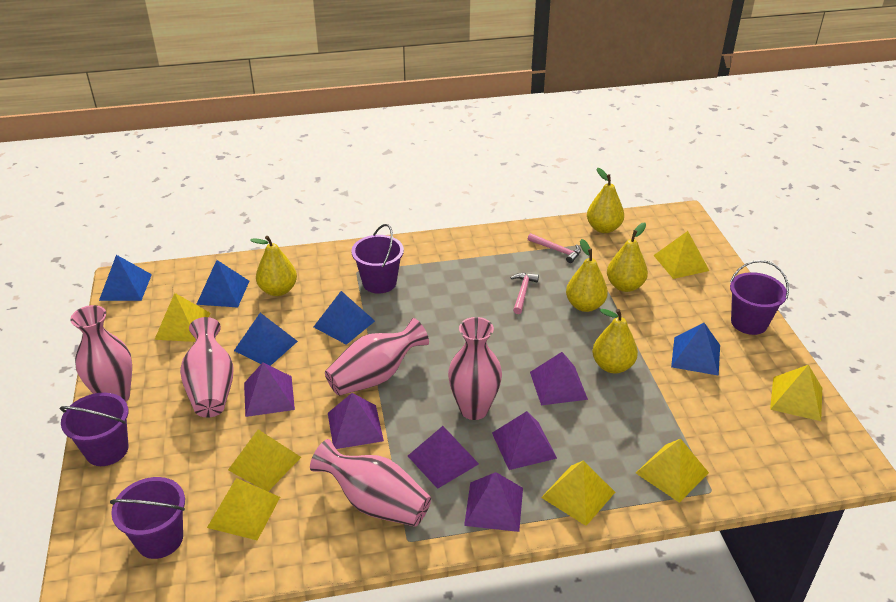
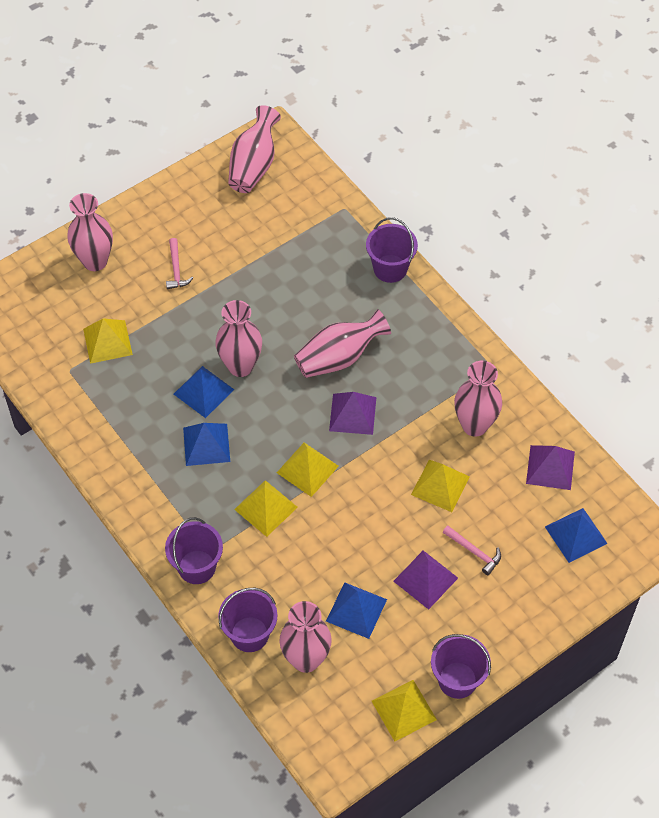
blue pyramid: [99,255,152,301] [196,260,249,307] [234,313,298,366] [314,291,375,345] [671,323,720,376] = 5 -> [174,366,234,418] [183,423,230,466] [326,582,387,639] [545,508,608,563] = 4
pink vase: [70,305,132,402] [180,317,234,418] [310,439,431,527] [325,318,429,396] [448,317,502,420] = 5 -> [67,193,113,271] [215,300,262,377] [228,105,281,193] [279,601,332,673] [294,309,391,378] [454,361,502,437] = 6
purple pyramid: [244,362,295,417] [328,393,384,449] [408,426,479,489] [464,472,523,532] [492,411,557,470] [530,352,588,405] = 6 -> [329,392,376,435] [393,551,458,610] [526,445,575,490] = 3
yellow pear: [250,236,297,296] [566,239,608,312] [587,168,624,233] [592,309,638,373] [607,222,648,292] = 5 -> none = 0
yellow pyramid: [154,293,210,342] [207,478,280,541] [228,429,301,491] [541,461,615,526] [636,439,709,503] [653,231,709,279] [770,365,822,421] = 7 -> [83,318,133,364] [234,480,298,537] [277,442,339,497] [372,680,437,741] [411,460,470,512] = 5

